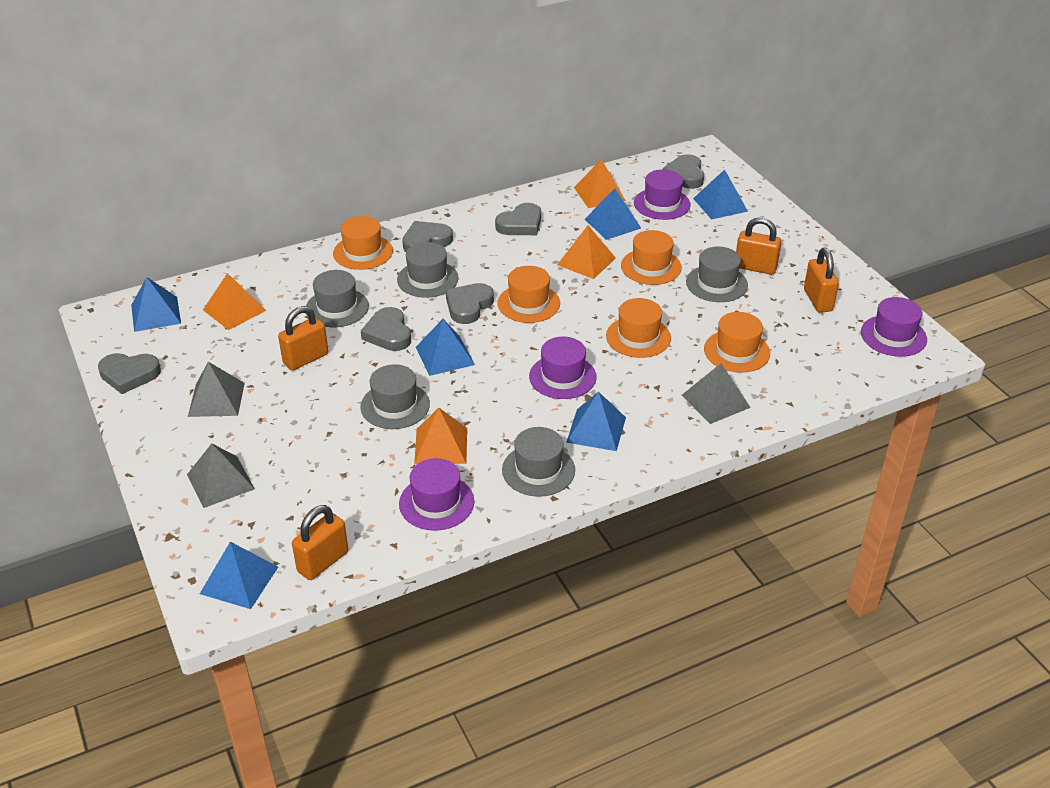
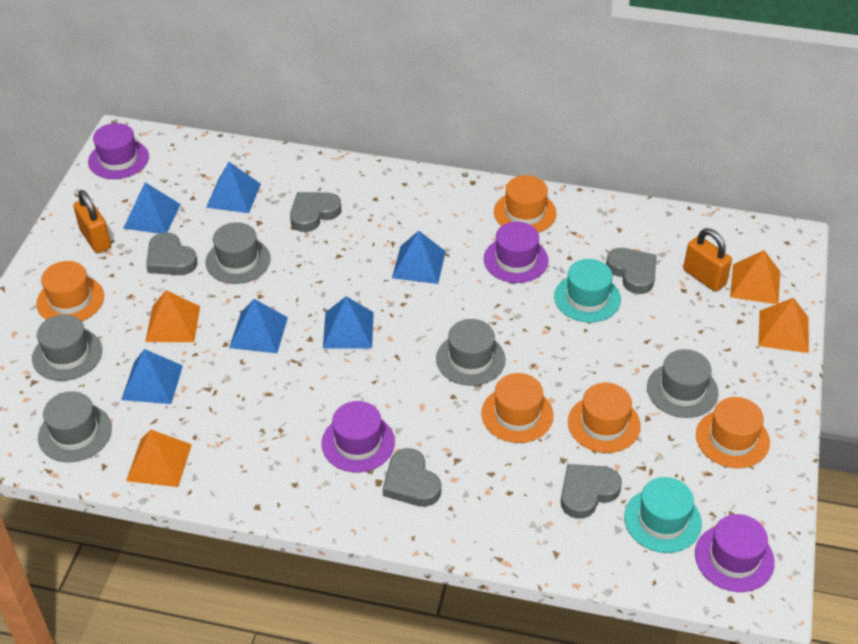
grey heart: [98,353,161,394] [361,307,411,351] [402,221,453,252] [446,283,494,324] [495,203,541,235] [663,154,704,189] = 6 -> [146,232,197,275] [290,192,342,232] [383,448,441,507] [561,464,622,519] [606,248,657,294] = 5
grey pyramid: [187,444,255,508] [188,362,245,417] [682,364,751,424] = 3 -> none = 0
orange padlock: [278,306,328,371] [292,505,348,580] [736,217,782,275] [804,248,839,313] = 4 -> [73,190,111,253] [683,228,732,292] = 2
turquoise hat: none = 0 -> [554,259,621,322] [624,477,702,553] = 2

